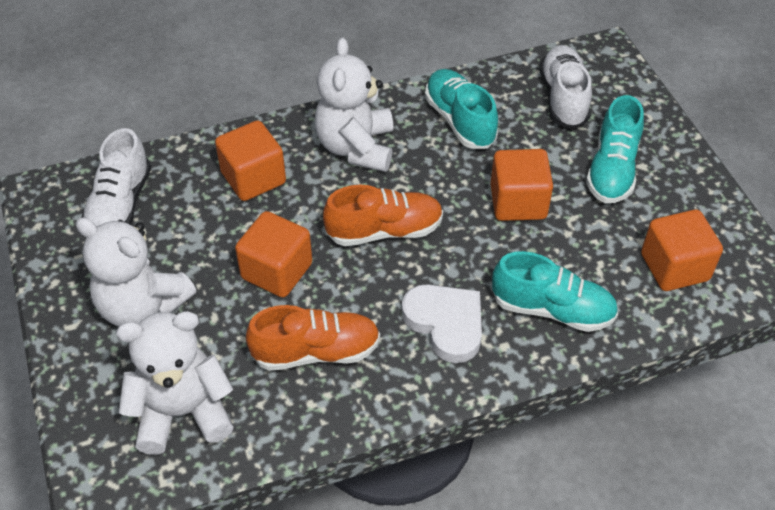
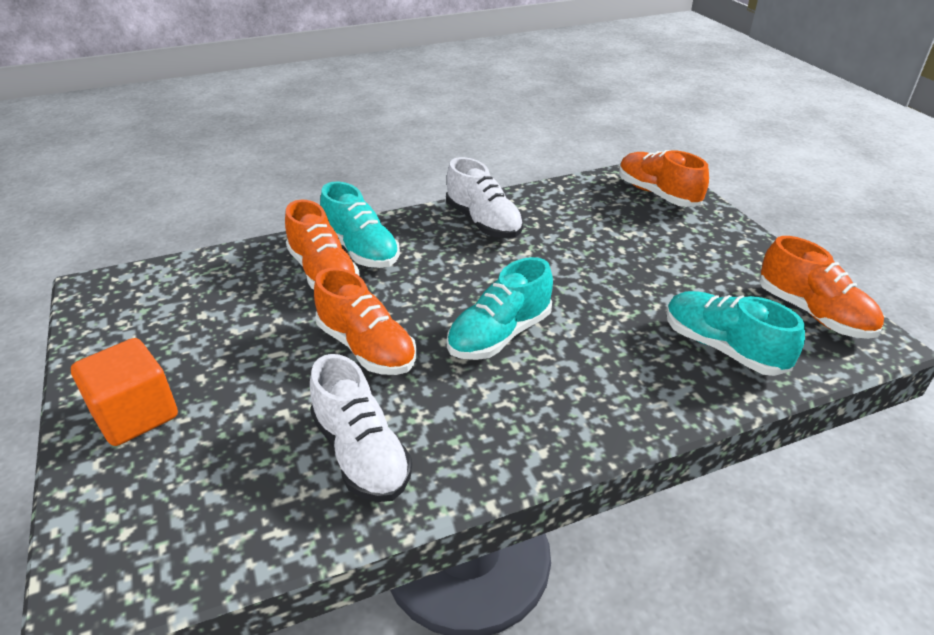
orange cube: [215,120,286,201] [235,211,312,297] [490,149,553,221] [641,210,723,291] = 4 -> [71,338,178,446] = 1
orange shoe: [246,305,380,371] [323,185,443,246] = 2 -> [285,200,359,290] [314,268,417,375] [619,150,709,207] [759,236,884,339] = 4
white heart: [402,284,482,363] = 1 -> none = 0
white teddy bear: [75,217,196,327] [116,311,234,455] [314,38,394,172] = 3 -> none = 0

